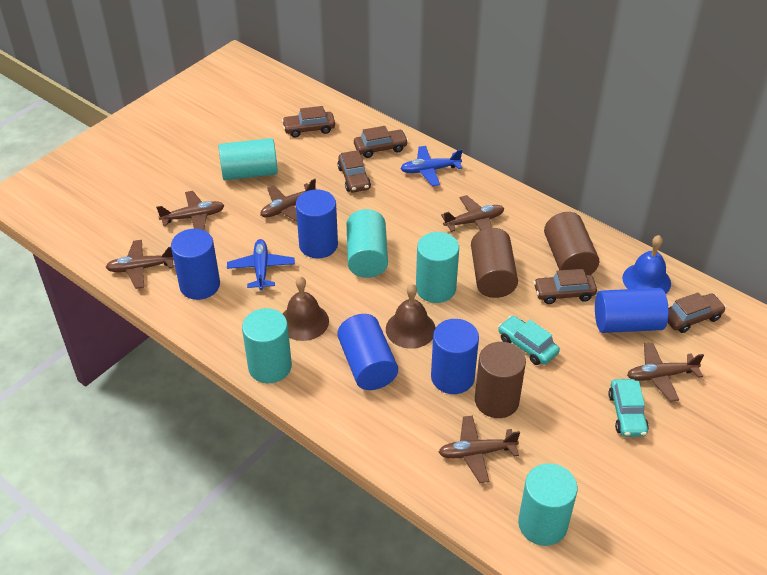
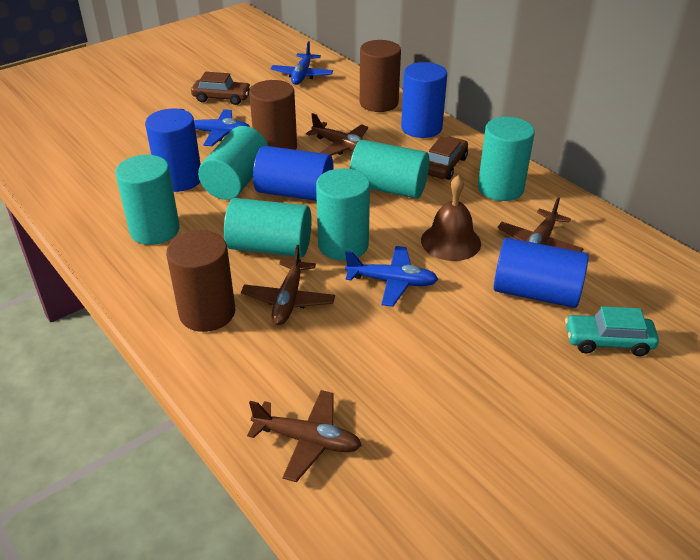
blue bell: [622,235,671,294] = 1 -> none = 0
blue cylinder: [171,229,220,300] [296,189,338,258] [337,314,398,390] [431,319,479,394] [595,288,669,333] = 5 -> [145,109,201,192] [253,146,333,201] [401,62,447,138] [493,238,589,308] = 4
blue plane: [227,239,295,290] [400,146,462,186] = 2 -> [182,109,250,146] [270,41,333,85] [345,246,438,307] = 3
brown bell: [283,276,329,341] [386,284,436,349] = 2 -> [421,175,481,261] = 1
brown car: [282,106,335,137] [338,150,371,192] [354,126,408,158] [534,269,597,304] [668,292,726,333] = 5 -> [191,72,252,105] [428,136,468,180] = 2
brown plane: [105,240,174,289] [156,191,225,230] [260,179,316,221] [438,416,520,483] [441,195,504,232] [627,342,704,402] = 6 -> [241,245,335,325] [247,390,362,482] [306,113,368,156] [497,197,584,252] = 4
turquoise car: [498,316,560,365] [608,379,649,437] = 2 -> [565,306,659,356] = 1
turquoise cylinder: [219,138,278,180] [242,308,292,383] [347,209,388,278] [416,232,459,303] [518,463,578,546] = 5 -> [115,155,180,245] [198,126,268,200] [224,198,312,257] [316,168,370,261] [350,140,429,199] [478,117,535,201] = 6

